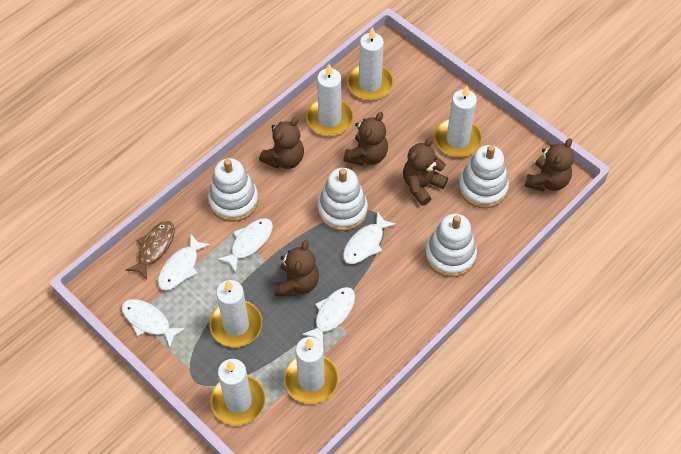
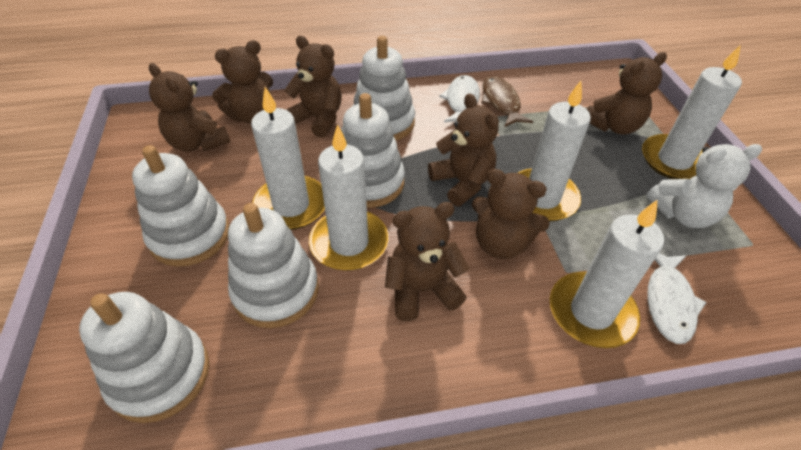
brown teddy bear: [259,117,304,169] [274,240,319,296] [344,112,388,166] [403,138,448,206] [525,138,574,191] = 5 -> [148,63,231,152] [212,40,273,124] [284,36,342,138] [385,202,469,321] [428,93,499,206] [472,169,550,259] [587,52,667,135] = 7
white candle: [209,280,262,347] [211,359,266,426] [284,337,339,404] [306,64,354,136] [347,27,394,100] [434,85,482,157] = 6 -> [251,87,325,230] [309,124,389,271] [518,81,591,222] [550,199,664,348] [642,45,742,179] = 5
white fish: [122,299,186,347] [158,234,211,291] [217,218,273,273] [302,287,355,345] [343,211,396,264] = 5 -> [439,75,480,122] [647,253,707,344] = 2
white stacking toy: [208,158,258,222] [318,168,368,231] [425,214,477,277] [459,145,509,208] = 4 -> [79,292,209,423] [132,145,229,267] [228,203,319,328] [341,93,405,208] [353,36,415,141] = 5
white teddy bear: none = 0 -> [646,144,762,228] = 1

